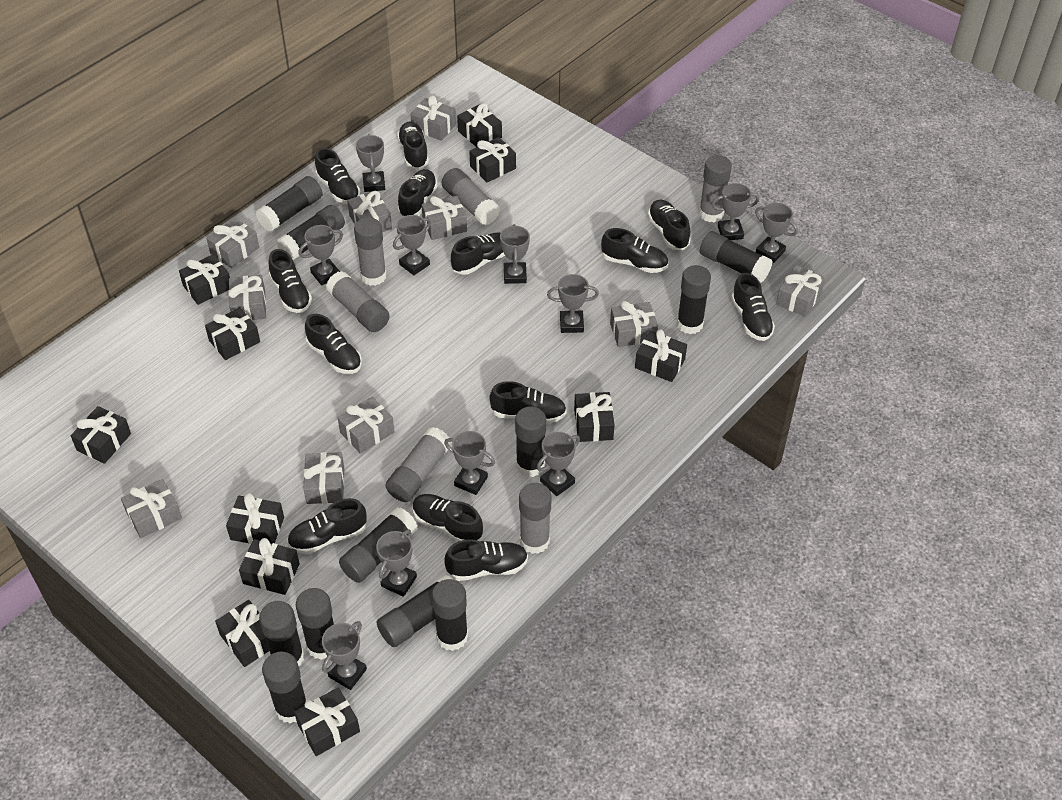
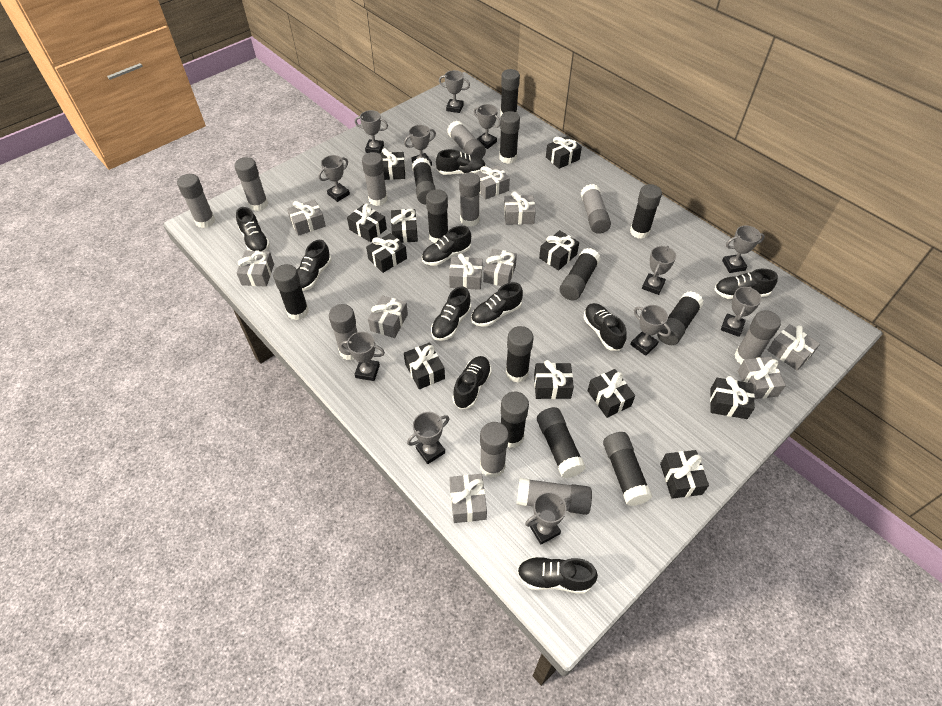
black glue stick: [256,176,323,232] [259,601,304,666] [262,652,307,724] [276,205,345,260] [296,588,334,660] [339,507,418,583] [377,575,452,647] [432,579,468,651] [515,406,546,477] [677,265,711,334] [700,231,772,283] = 11 -> [273,264,309,320] [412,158,435,205] [426,189,448,243] [499,111,520,164] [500,69,520,115] [501,392,529,448] [505,326,534,383] [537,407,586,478] [560,248,601,300] [603,432,652,506] [630,184,662,239] [657,291,704,345] = 12
black shoe: [269,249,312,313] [287,498,367,554] [305,314,362,374] [315,148,360,204] [397,122,429,169] [397,169,437,217] [413,494,483,542] [444,539,528,581] [451,232,505,275] [490,381,567,423] [601,228,668,273] [648,200,691,250] [731,273,775,341] = 13 -> [236,207,270,251] [297,240,332,291] [422,226,471,266] [431,286,471,341] [436,149,486,175] [452,356,492,409] [471,282,523,327] [517,557,598,594] [583,303,627,351] [714,269,778,299] = 10
grey glue stick: [326,271,390,332] [354,217,387,286] [386,427,451,502] [442,168,500,225] [519,483,552,554] [699,155,732,222] = 6 -> [177,174,215,228] [234,157,268,211] [329,304,357,360] [362,152,387,206] [447,120,486,159] [459,172,480,227] [480,422,509,478] [517,478,592,515] [581,184,611,234] [734,310,781,364] = 10
grey trophy: [299,225,343,286] [322,621,367,690] [356,134,385,192] [376,529,417,597] [393,215,431,275] [444,431,495,495] [500,224,530,284] [537,432,580,496] [547,274,599,333] [711,183,759,240] [755,203,798,263] = 11 -> [318,155,350,202] [340,332,385,381] [355,110,388,153] [404,125,436,166] [407,412,449,464] [439,70,470,113] [474,104,501,149] [525,492,572,545] [630,305,671,356] [642,246,676,295] [721,286,762,337] [722,226,765,273] = 12

